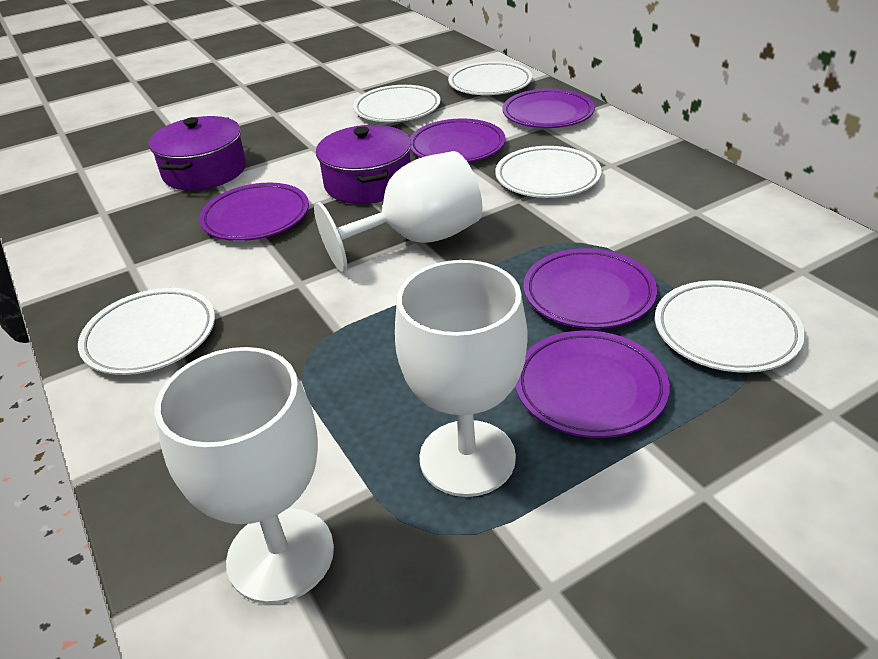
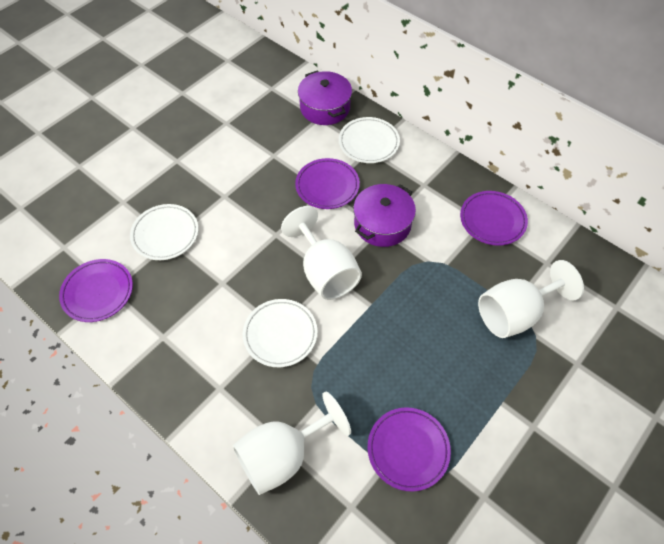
purple plate: [199,183,309,241] [410,118,505,162] [502,89,595,128] [515,331,670,438] [524,248,657,329] = 5 -> [59,259,133,322] [295,158,360,209] [368,407,451,492] [460,191,528,246] = 4
white plate: [78,288,215,375] [353,85,441,122] [448,61,532,95] [495,146,602,198] [655,280,805,373] = 5 -> [130,204,198,260] [243,299,318,367] [339,117,400,163] = 3

